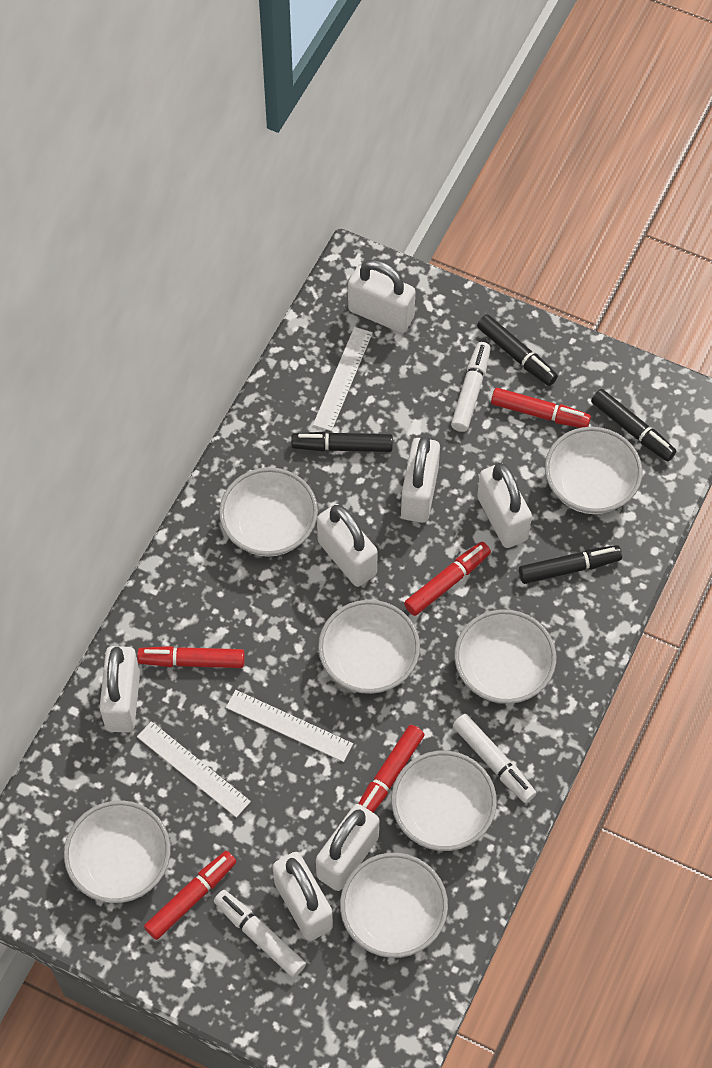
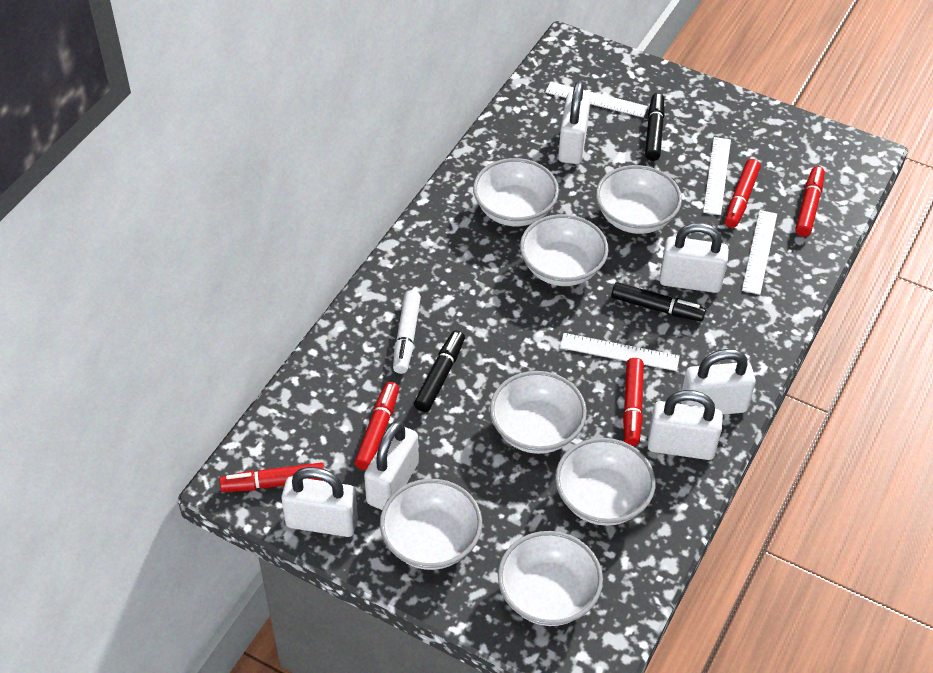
black marker: [291,432,393,452] [477,315,558,386] [519,545,622,584] [591,389,676,461] = 4 -> [414,330,465,412] [611,282,706,321] [645,93,665,161] = 3
white marker: [214,890,306,978] [451,342,491,432] [453,714,536,803] = 3 -> [393,290,421,374] = 1
white padlock: [99,646,140,733] [273,852,333,941] [316,804,379,891] [317,504,378,587] [348,260,415,333] [401,436,440,523] [477,463,532,548] = 7 -> [281,467,358,537] [364,421,419,510] [558,81,590,164] [647,390,723,460] [659,223,729,293] [681,349,756,415] = 6
white ruler: [137,721,251,818] [226,690,353,762] [313,327,373,431] = 3 -> [545,82,648,118] [560,333,680,371] [703,137,731,215] [742,210,777,295] = 4

